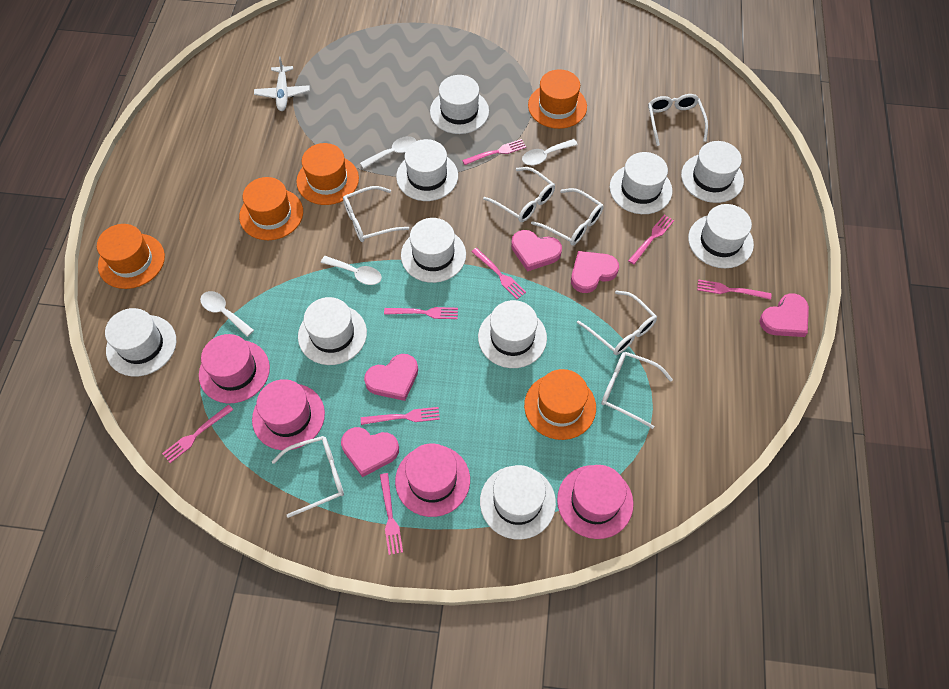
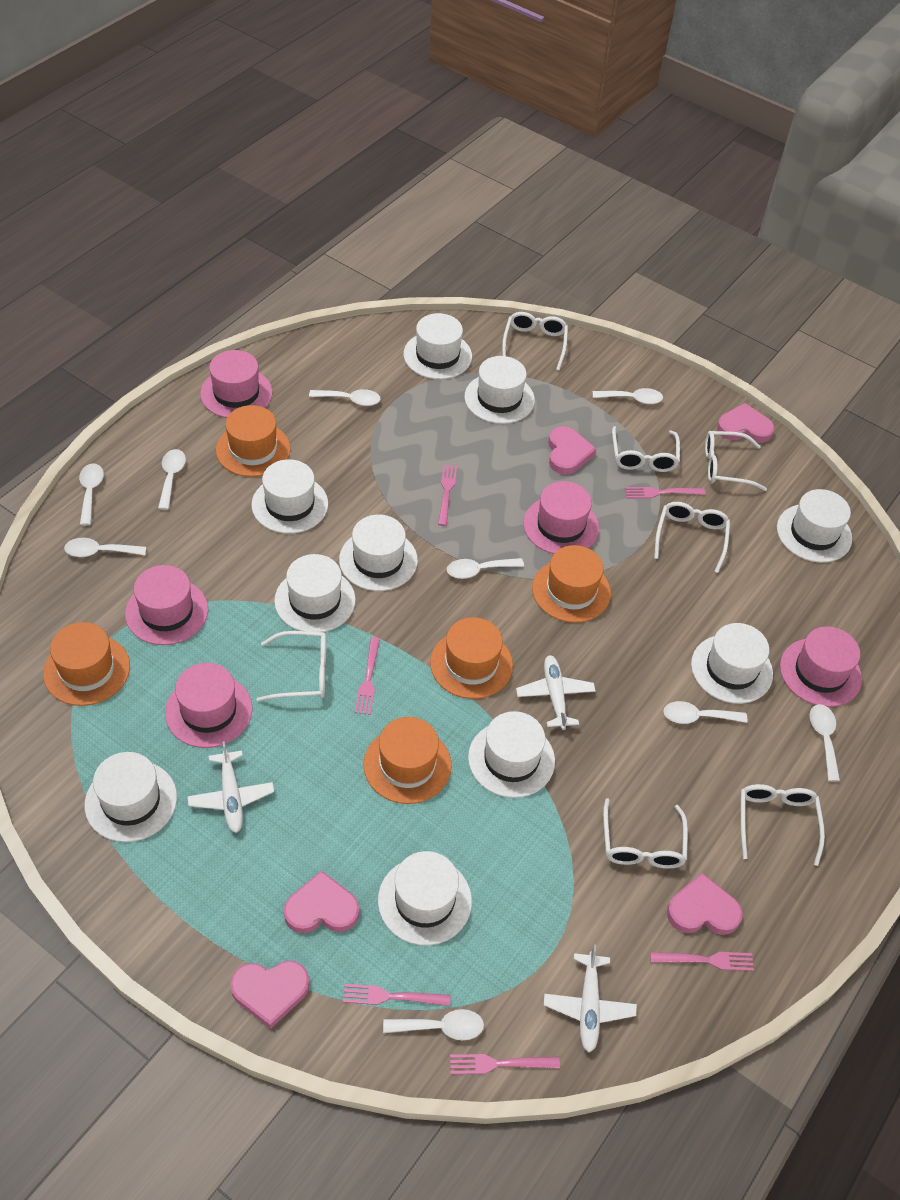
pink fork: [162,404,233,463] [361,407,440,425] [380,473,403,555] [384,307,458,319] [462,139,526,165] [471,248,526,299] [628,215,674,265] [697,279,771,300] = 8 -> [343,984,451,1006] [355,637,380,715] [438,464,457,526] [450,1054,560,1074] [625,487,706,498] [650,952,754,971] = 6
pink hat: [199,334,270,403] [252,379,325,450] [395,443,470,517] [557,465,633,539] = 4 -> [125,565,208,645] [165,663,253,748] [200,350,273,418] [523,481,599,554] [780,626,862,707] = 5
white plane: [254,57,310,111] = 1 -> [187,741,274,833] [516,655,596,730] [544,944,637,1052] = 3
white spoon: [200,291,254,337] [321,256,382,285] [360,136,416,169] [522,139,578,165] = 4 -> [64,538,146,557] [79,463,104,525] [158,449,186,510] [309,389,381,406] [383,1009,484,1040] [447,558,524,579] [593,388,663,404] [663,701,747,724] [810,704,840,781] = 9

